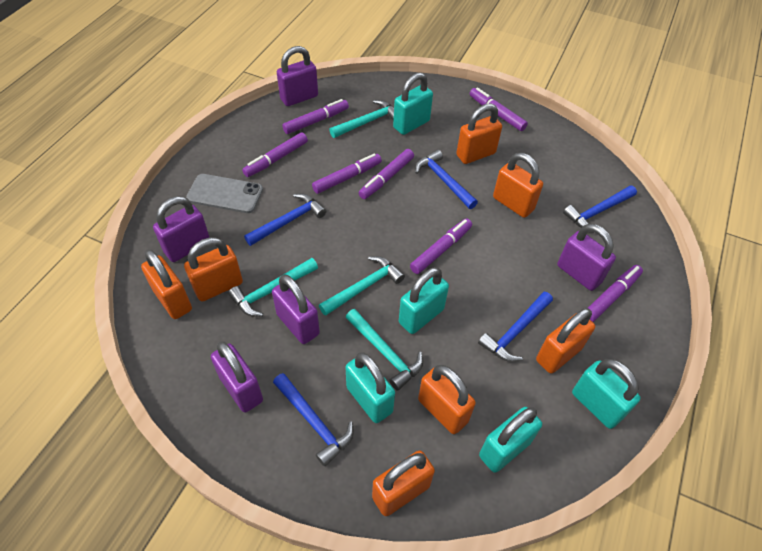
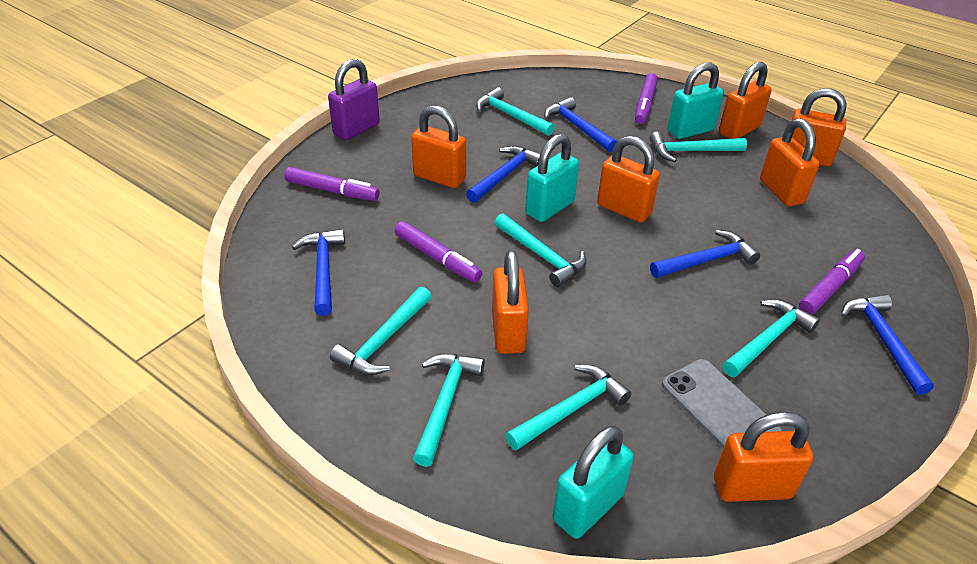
purple marker: [242,132,308,177] [282,99,349,134] [312,153,382,194] [359,149,414,199] [410,219,472,274] [469,87,528,131] [588,265,643,322] = 7 -> [284,167,380,201] [395,221,482,283] [635,73,658,124] [799,249,865,315] = 4
purple padlock: [153,196,209,262] [211,341,263,413] [272,274,320,344] [277,46,318,106] [557,224,616,291] = 5 -> [328,59,380,140] = 1
turquoise hammer: [228,258,318,316] [319,256,405,316] [329,100,394,138] [346,309,423,391] = 4 -> [330,287,432,375] [413,354,485,467] [476,87,555,136] [495,213,587,287] [506,365,631,450] [649,132,747,162] [723,299,820,377] = 7
turquoise padlock: [346,352,395,423] [393,72,433,135] [399,267,449,334] [479,407,542,473] [572,359,641,429] = 5 -> [525,134,579,222] [553,426,634,539] [668,62,724,139] = 3

